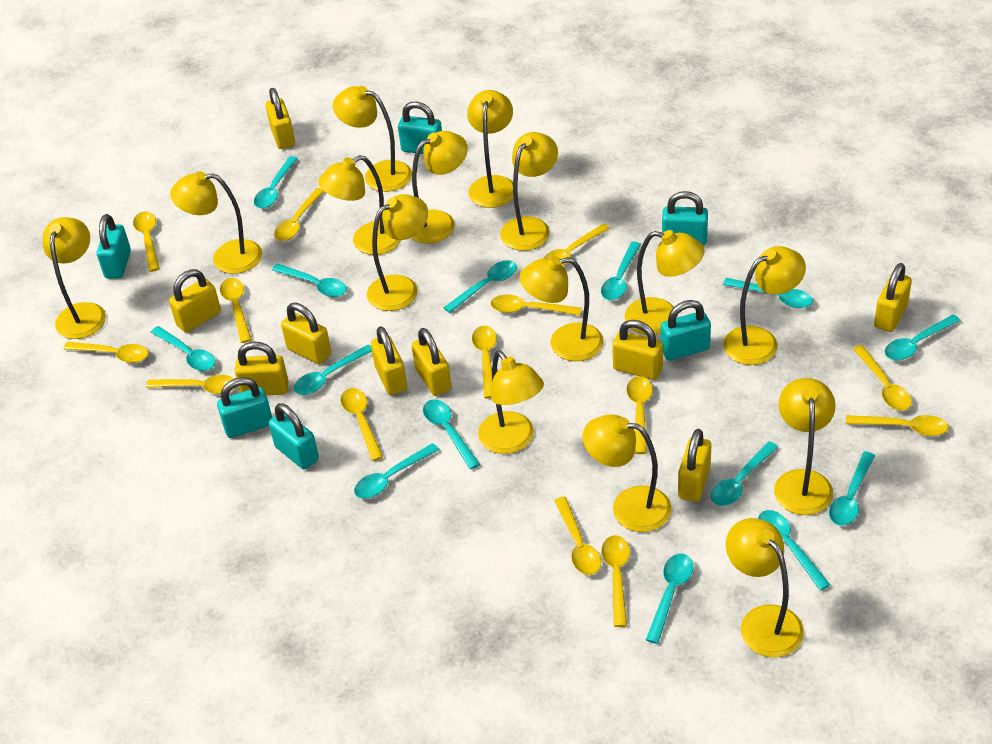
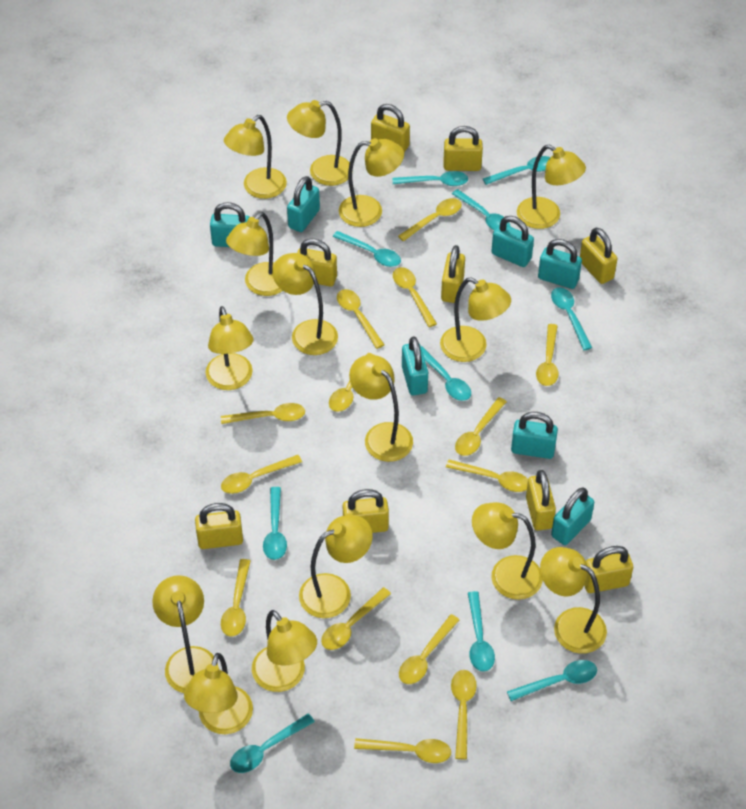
turquoise padlock: [97,214,131,279] [217,377,272,438] [269,403,319,469] [398,102,442,154] [661,300,711,361] [662,191,708,246] = 6 -> [210,202,249,247] [287,176,320,232] [402,336,428,395] [491,216,534,267] [511,412,558,459] [538,239,582,289] [551,488,594,545] = 7
turquoise spoon: [151,326,216,371] [254,156,298,208] [272,264,347,297] [294,345,372,395] [354,443,439,499] [423,400,480,469] [443,260,517,313] [601,241,641,300] [646,554,693,644] [711,441,778,506] [723,278,813,308] [758,510,830,591] [829,451,875,526] [885,314,961,360] = 14 -> [230,714,315,773] [263,487,287,560] [333,231,401,267] [393,171,468,186] [421,346,471,401] [452,189,511,230] [468,591,495,672] [483,156,550,185] [507,660,597,701] [551,287,592,350] = 10

